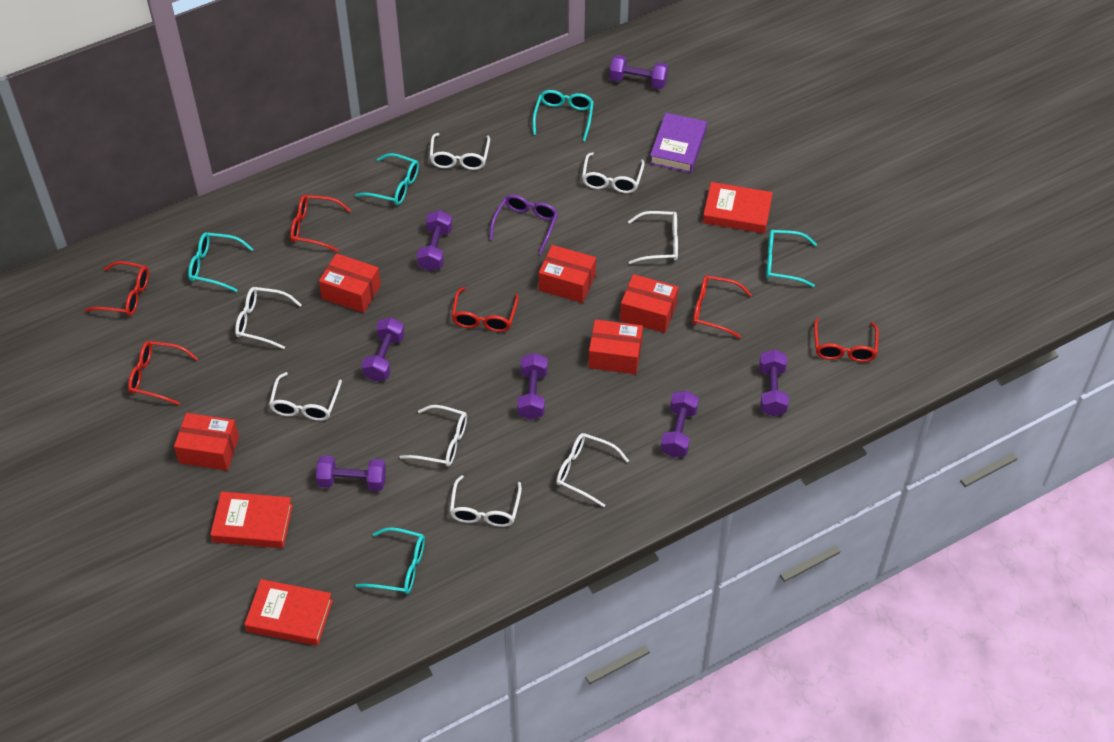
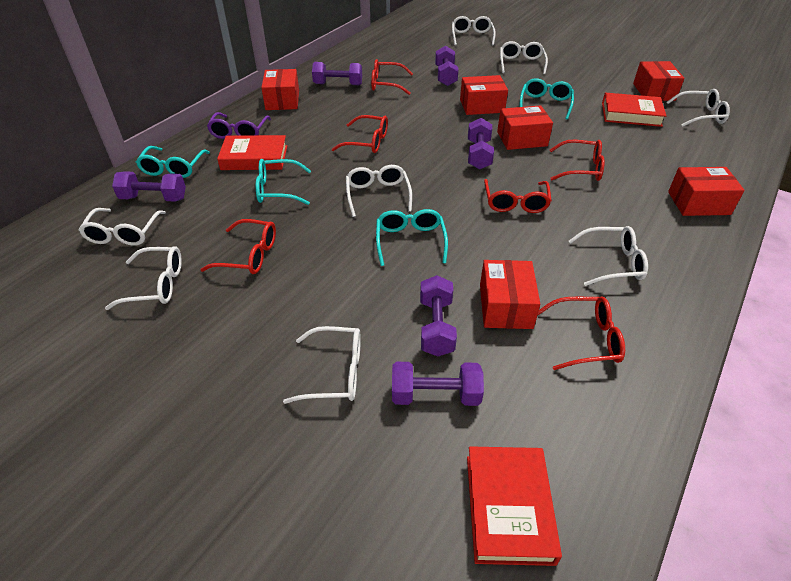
purple book: [650,113,707,173] = 1 -> none = 0
purple dumbbell: [316,456,386,491] [361,317,405,381] [417,210,452,271] [517,353,548,420] [609,55,668,89] [661,391,699,457] [759,350,789,416] = 7 -> [112,171,186,202] [312,62,362,85] [392,362,484,406] [420,275,457,356] [435,46,459,86] [468,118,494,170] = 6
red box: [174,413,239,470] [319,253,381,313] [539,245,596,303] [588,319,643,374] [620,274,678,333] = 5 -> [261,69,299,110] [460,75,508,115] [480,260,540,329] [497,105,553,150] [633,61,685,101] [668,167,745,216] = 6
turquoise glasses: [188,232,253,292] [355,153,419,205] [355,527,425,594] [533,90,594,141] [766,230,817,287] = 5 -> [136,146,210,178] [256,159,311,205] [376,209,448,266] [520,78,574,119] = 4

